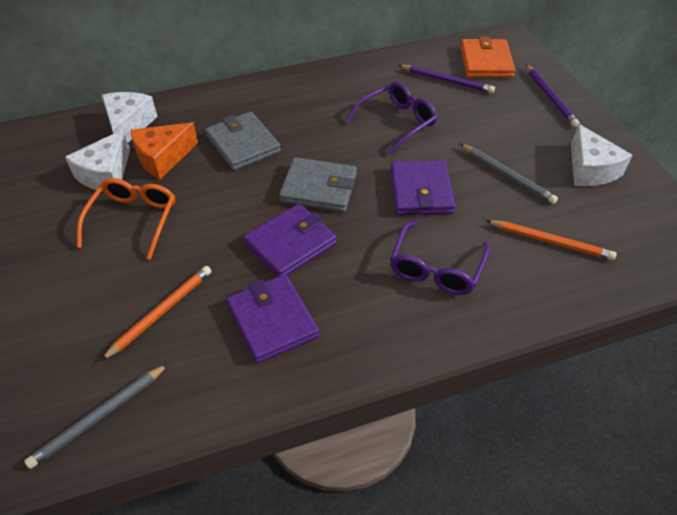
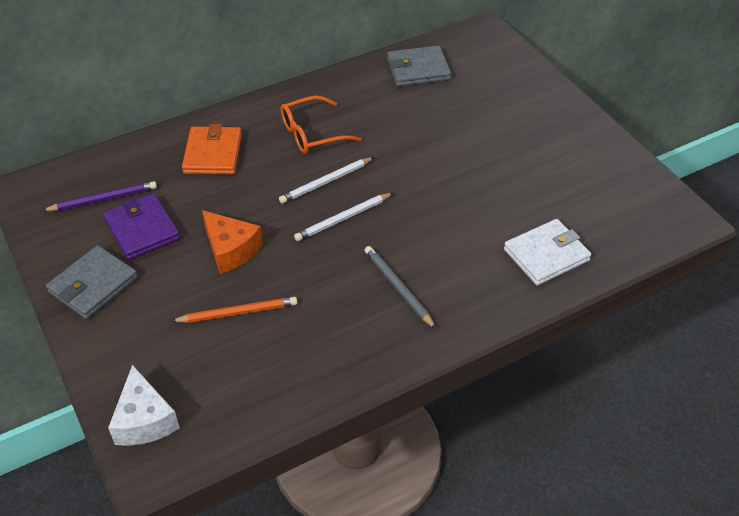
grey pencil: [24,364,168,469] [460,144,558,204] = 2 -> [365,246,436,329] = 1
orange pencil: [101,266,211,361] [486,220,617,260] = 2 -> [172,297,297,323] = 1
purple glasses: [346,81,437,155] [390,221,490,295] = 2 -> none = 0
purple pencil: [398,65,495,93] [526,64,579,127] = 2 -> [42,181,157,211] = 1
purple wallet: [226,274,319,363] [243,203,337,277] [390,160,456,215] = 3 -> [103,193,180,260] = 1
white cheese: [65,130,130,191] [102,92,157,142] [571,124,633,186] = 3 -> [108,365,180,446] = 1
white pencil: none = 0 -> [279,157,374,204] [294,193,393,241] = 2
white wallet: none = 0 -> [504,219,591,285] = 1

